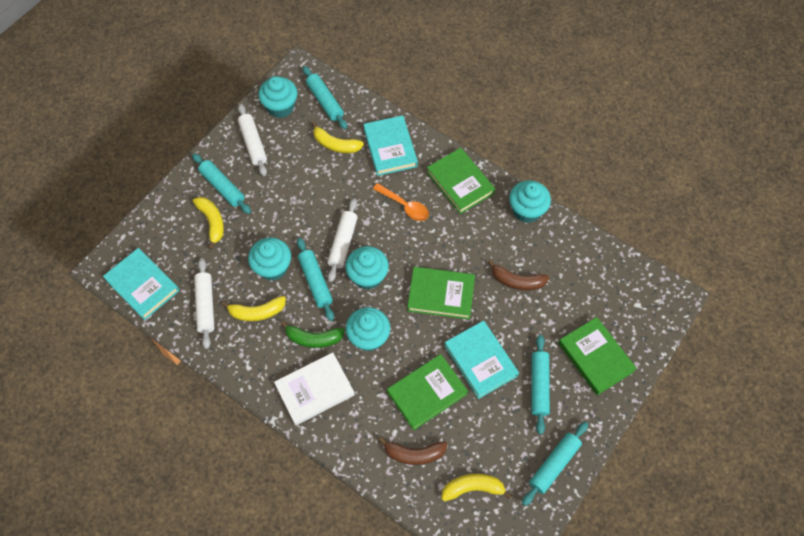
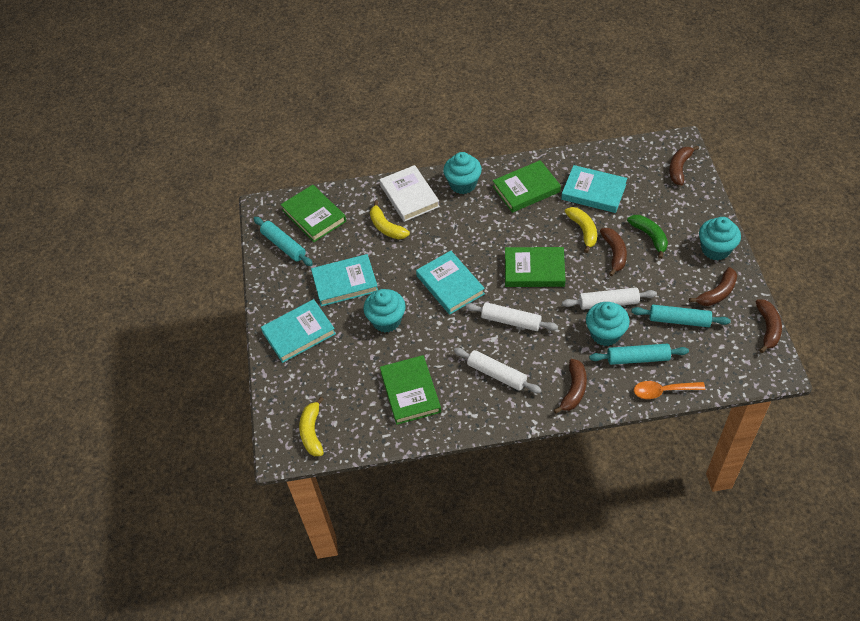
brown banana: [378,437,447,465] [488,259,549,290] = 2 -> [554,359,587,414] [600,228,627,276] [669,146,699,185] [689,267,737,306] [756,299,782,353] = 5
turquoise book: [103,248,180,320] [363,115,418,176] [444,321,519,399] = 3 -> [261,299,336,363] [311,254,378,307] [416,251,485,315] [561,165,627,213] = 4
turquoise cupcake: [248,238,291,281] [258,76,297,118] [345,246,389,290] [346,307,390,351] [509,180,551,223] = 5 -> [363,289,406,332] [443,152,482,194] [586,302,630,346] [699,217,741,261] = 4
turquoise rolling pin: [192,153,251,214] [297,238,334,321] [303,66,347,129] [522,422,588,506] [532,335,550,434] = 5 -> [253,217,313,266] [589,344,689,365] [632,305,731,327] = 3
yellow banana: [193,197,224,250] [221,296,286,321] [312,122,364,153] [441,474,512,501] = 4 -> [299,397,324,456] [370,200,410,239] [565,207,597,253] = 3

